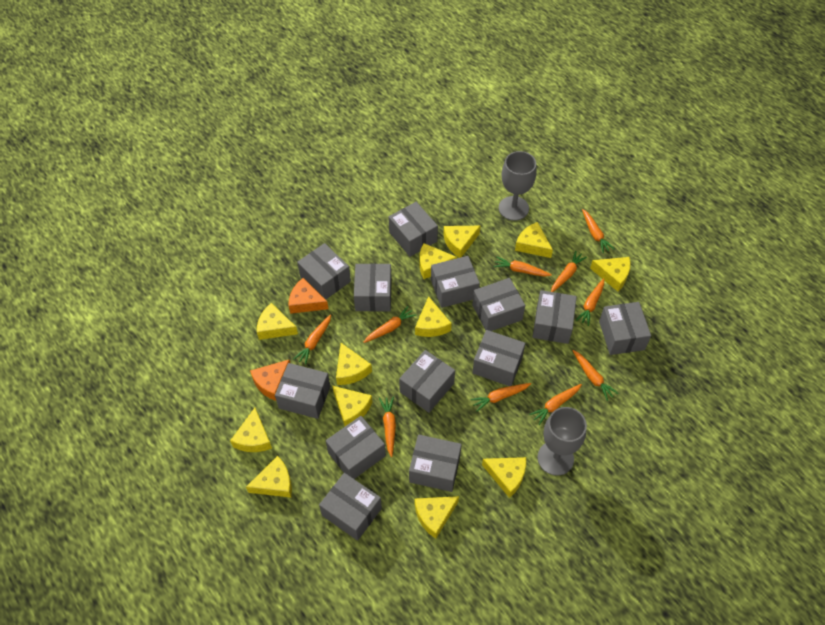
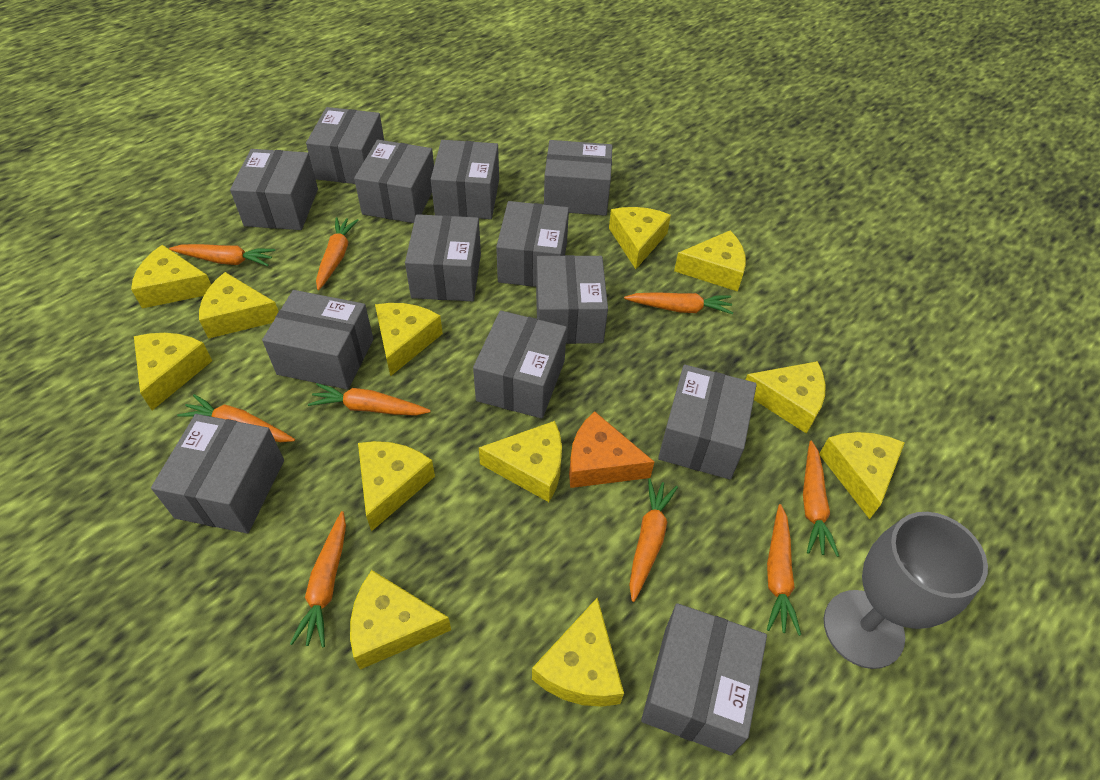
grey goblet: [499,151,537,221] [537,407,587,476] = 2 -> [824,512,988,669] = 1
orange carrot: [294,314,331,365] [364,306,416,343] [379,397,396,457] [471,383,531,412] [493,256,552,277] [529,384,582,425] [551,251,587,292] [573,350,618,401] [576,278,604,326] [582,209,614,253] = 10 -> [169,244,275,266] [177,394,295,442] [290,511,346,647] [308,383,431,416] [316,217,359,290] [624,292,733,314] [629,478,678,602] [767,504,801,636] [803,441,839,557] = 9
orange cheese: [250,359,290,401] [288,278,329,314] = 2 -> [569,411,654,488] = 1

